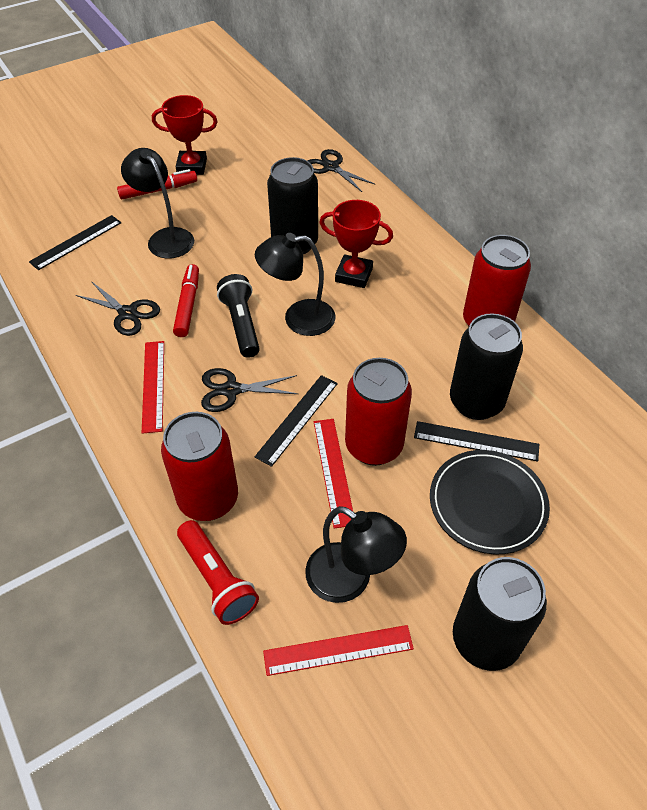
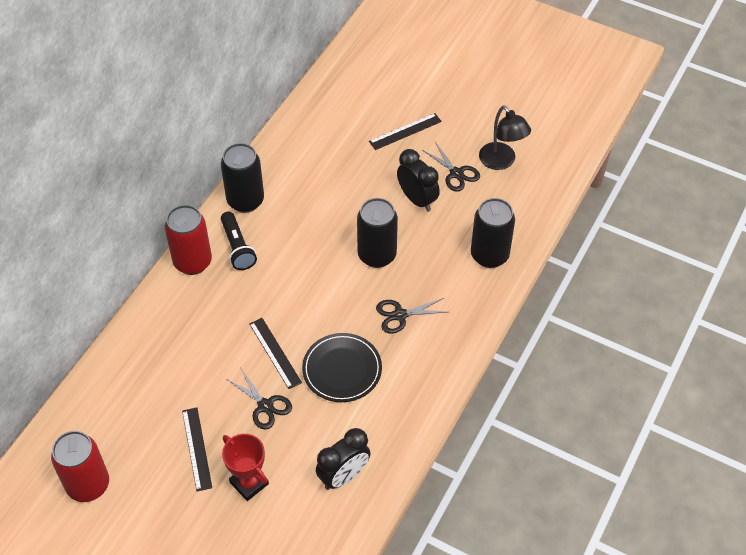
black clock: none = 0 -> [316,428,371,490] [397,149,440,212] = 2
black lamp: [121,148,194,258] [255,233,336,336] [305,506,407,603] = 3 -> [479,105,531,170] = 1
red can: [161,412,238,521] [345,358,412,466] [463,235,531,326] = 3 -> [51,431,109,502] [165,205,212,275] = 2
red flashlight: [177,520,259,625] = 1 -> none = 0
red marker: [117,169,197,199] [173,264,199,337] = 2 -> none = 0
red ruler: [142,341,164,434] [263,625,414,676] [314,419,353,529] = 3 -> none = 0
red trophy: [152,95,218,175] [319,200,393,288] = 2 -> [222,434,269,501] = 1

